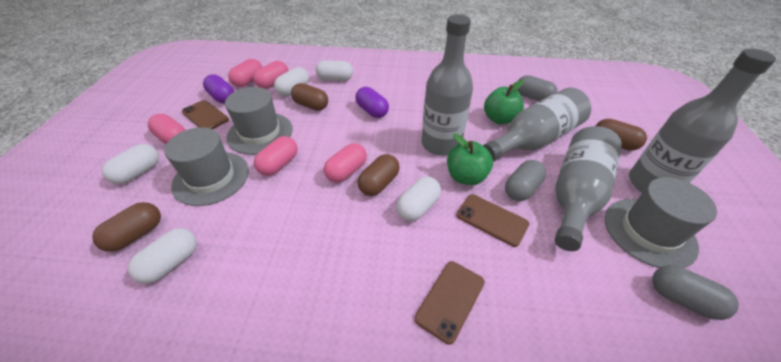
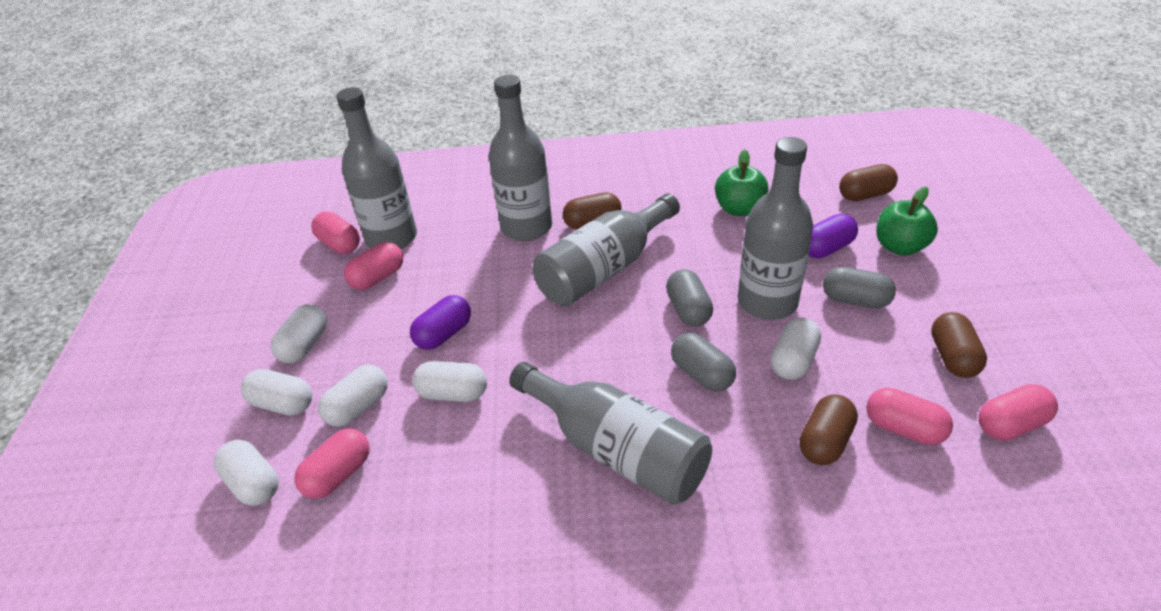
brown phone: [182,100,229,129] [414,261,485,344] [456,194,529,247] = 3 -> none = 0
grey bottle: [421,15,473,156] [483,88,591,161] [555,126,622,251] [629,49,776,193] = 4 -> [336,87,417,249] [489,75,552,241] [509,362,712,505] [533,193,680,306] [738,137,813,320] = 5
grey hat: [164,127,249,206] [225,87,293,155] [605,177,717,268] = 3 -> none = 0
white capsule: [102,144,159,184] [128,228,197,284] [274,67,309,96] [315,60,353,81] [396,177,441,221] = 5 -> [214,440,278,506] [241,369,312,416] [271,304,327,363] [318,365,388,427] [413,361,487,402] [771,317,821,380] = 6

